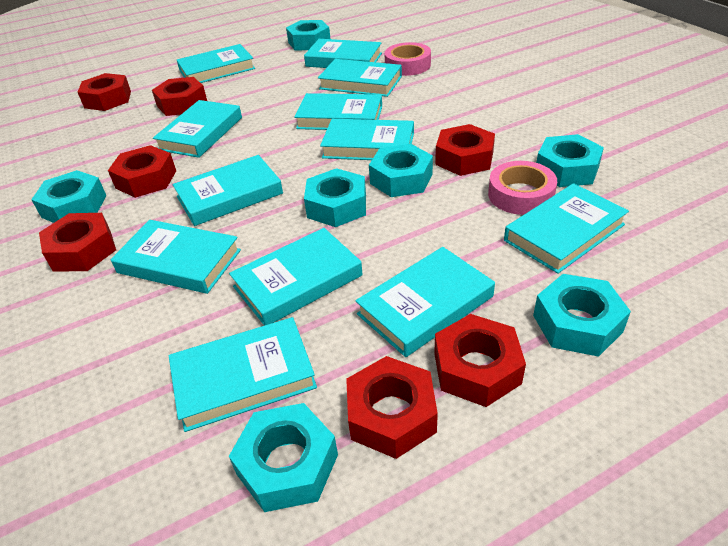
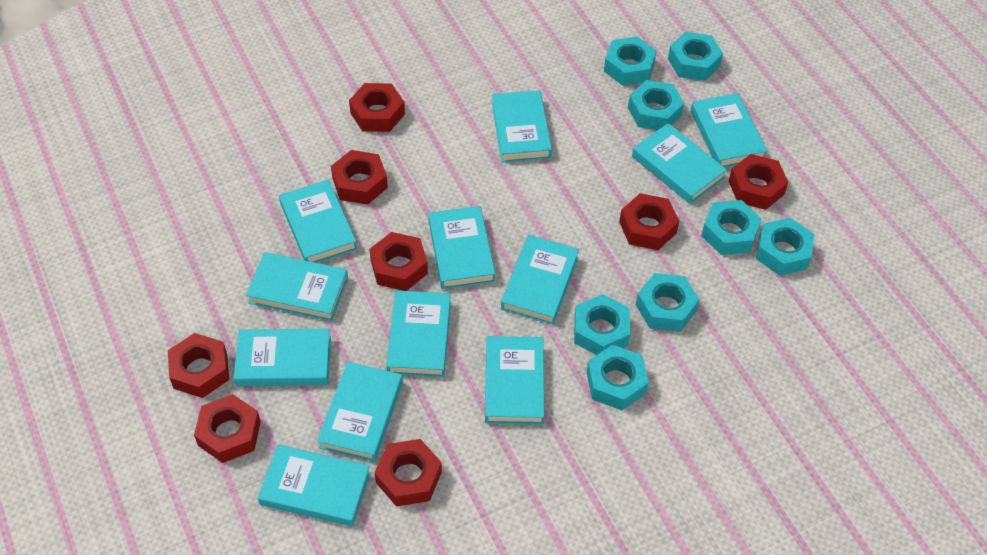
pink tape: [384,42,431,76] [488,161,557,215] = 2 -> none = 0
red nut: [39,213,116,272] [78,73,131,111] [108,145,176,198] [152,77,207,116] [346,356,438,459] [434,314,526,407] [435,124,495,176] = 7 -> [168,333,229,398] [194,394,261,463] [331,150,388,205] [349,83,405,132] [369,232,428,291] [374,439,442,507] [619,193,679,250] [729,154,788,210] = 8
turquoise nut: [31,170,106,223] [229,403,338,512] [286,20,330,50] [304,168,366,227] [369,144,433,197] [533,274,631,357] [536,134,604,187] = 7 -> [574,294,630,355] [587,345,649,410] [604,36,657,86] [628,80,684,130] [636,273,700,332] [668,32,723,81] [701,200,762,255] [756,217,814,276] = 8

